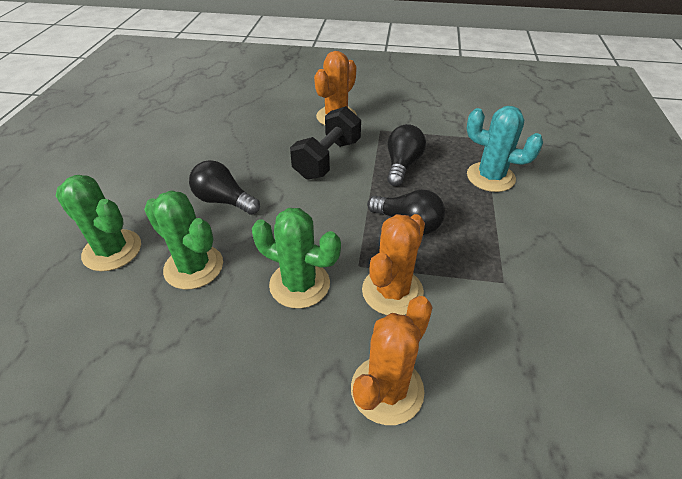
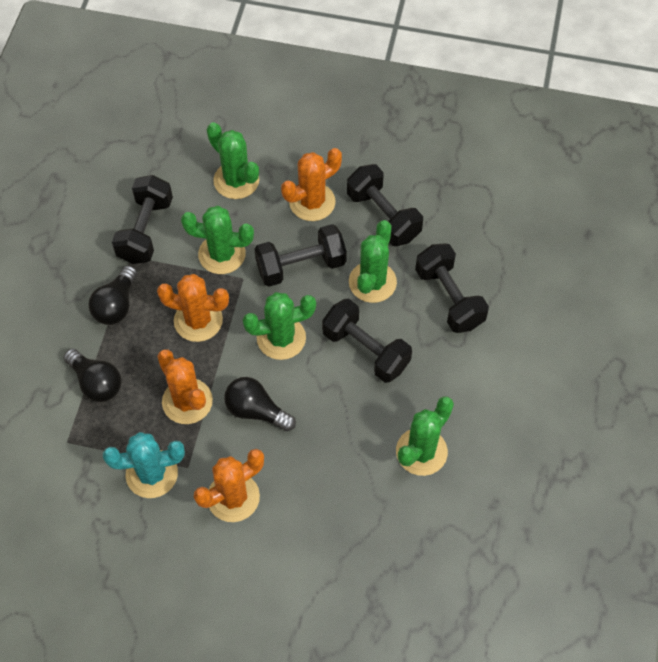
black dumbbell: [290,106,361,179] = 1 -> [112,175,173,264] [254,224,347,287] [322,299,412,383] [347,164,423,246] [415,243,489,333] = 5
green cactus: [56,175,141,271] [144,190,223,289] [252,208,341,308] = 3 -> [181,206,254,274] [207,122,259,199] [243,292,316,360] [349,220,397,303] [396,396,454,476] = 5
orange cactus: [314,51,357,125] [351,296,433,425] [362,214,425,315] = 3 -> [157,274,229,342] [157,350,213,424] [194,449,264,522] [281,148,342,221] = 4

